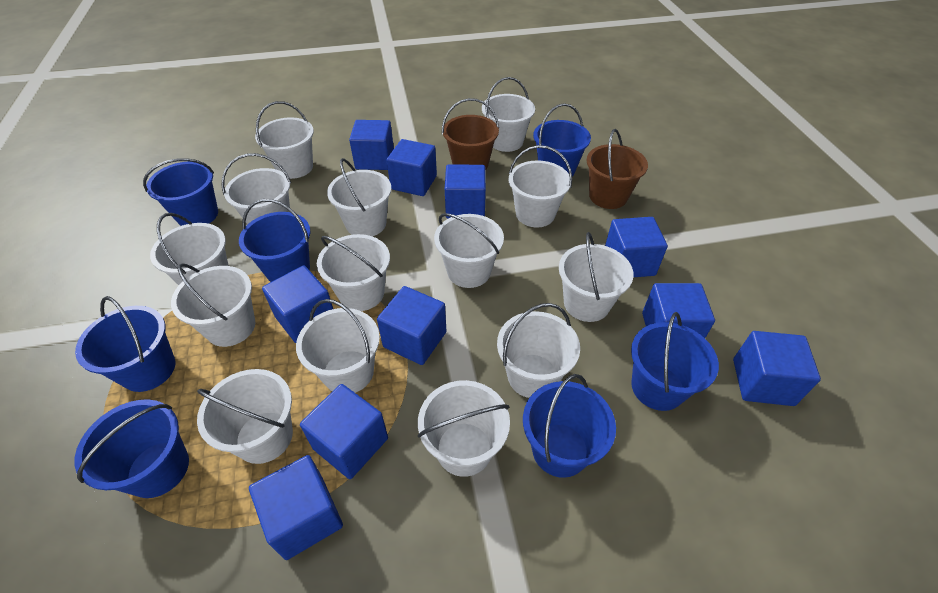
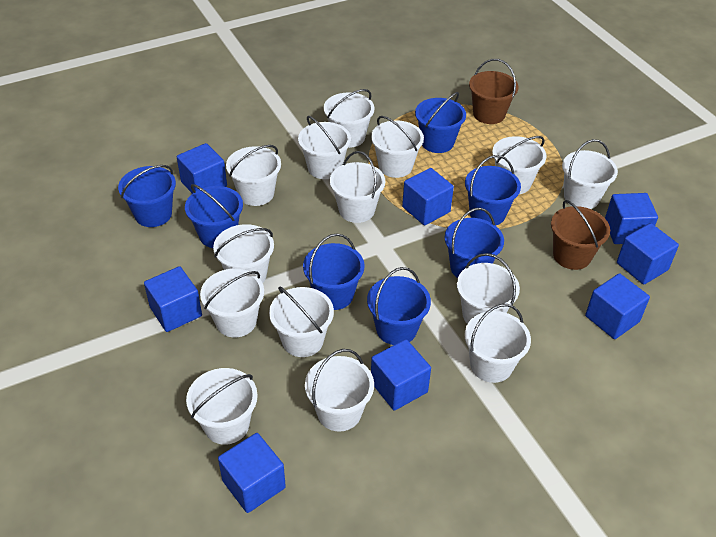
blue cube: [249,455,343,560] [262,265,333,343] [300,384,388,479] [349,120,394,170] [377,286,446,365] [387,139,437,196] [445,164,486,219] [605,217,668,277] [642,283,715,338] [733,331,821,406] = 10 -> [144,266,202,332] [177,143,227,194] [218,433,286,513] [371,339,431,411] [402,168,454,226] [585,273,650,339] [605,193,658,244] [617,223,679,285] = 8

